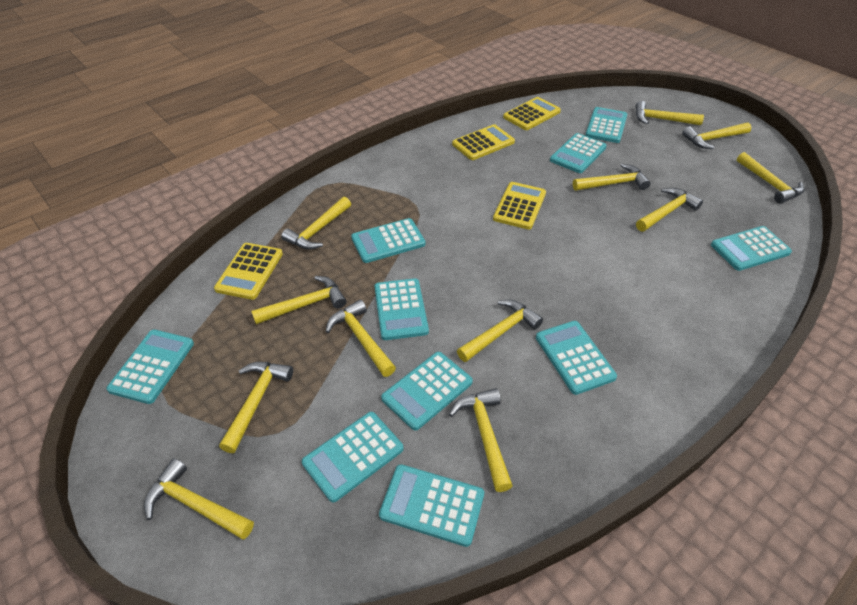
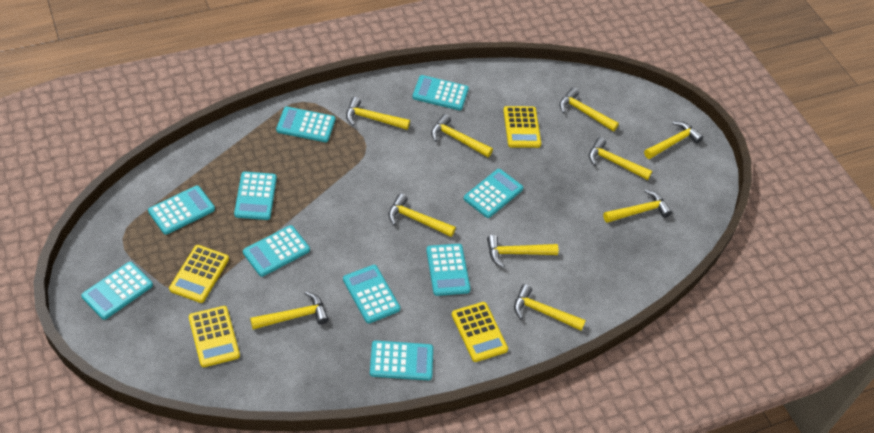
yellow hammer: [144,458,254,539] [219,362,293,453] [251,276,346,325] [281,197,351,250] [325,299,396,377] [449,388,513,492] [457,300,543,362] [573,164,650,191] [636,101,704,125] [636,188,703,232] [682,123,751,149] [737,152,804,204] = 12 -> [250,291,329,329] [346,97,410,130] [388,193,456,237] [431,114,493,157] [487,235,559,268] [514,284,586,331] [559,87,619,131] [589,137,652,180] [603,189,672,223] [644,121,703,159] = 10

